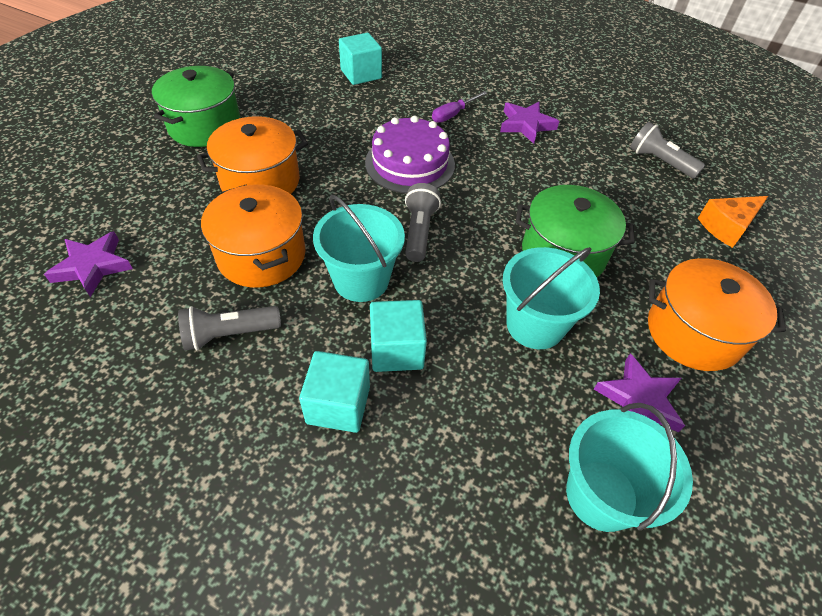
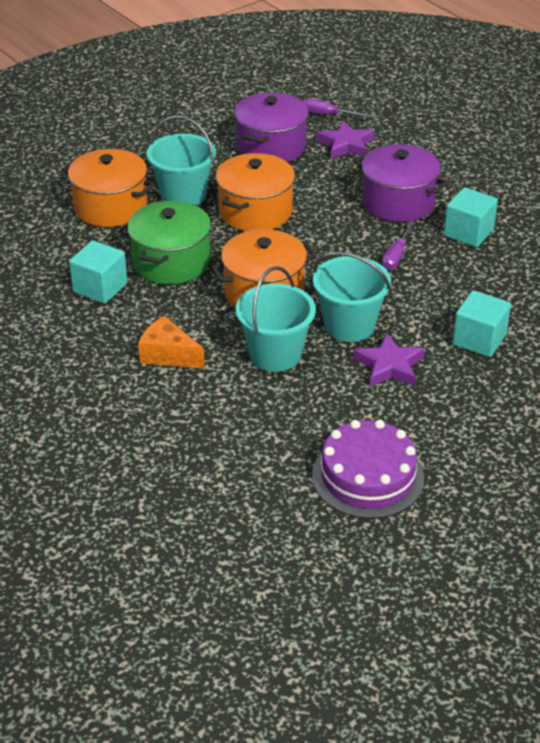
green pot: [152,66,241,147] [516,185,634,277] = 2 -> [127,201,211,285] = 1
grey flashlight: [178,306,281,350] [405,183,441,262] [630,122,705,179] = 3 -> none = 0
purple pot: none = 0 -> [234,92,309,162] [354,144,448,222] = 2
purple screwdriver: [432,91,487,123] = 1 -> [303,99,371,118] [382,221,415,270] = 2
purple star: [44,231,133,297] [500,102,559,144] [594,353,685,432] = 3 -> [316,120,374,159] [353,333,425,387] = 2

